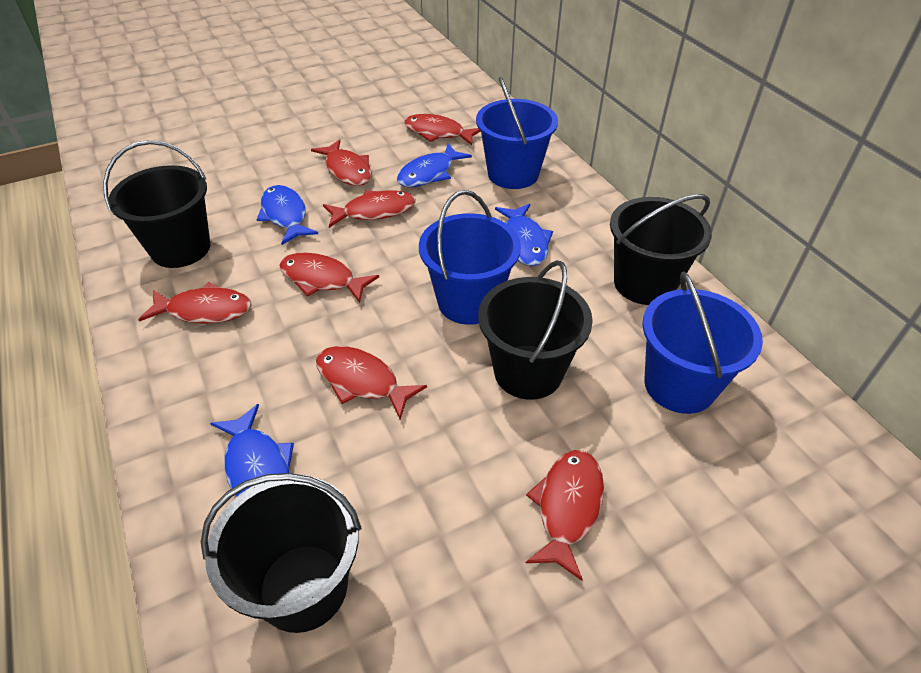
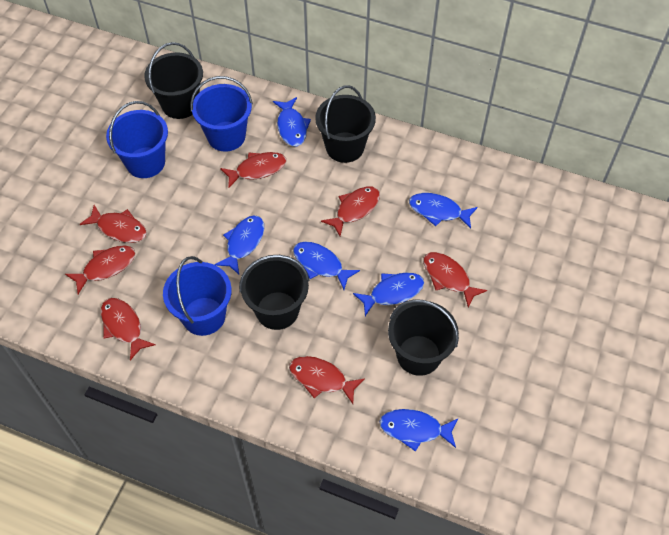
blue fish: [210,404,294,497] [257,185,318,245] [397,144,472,187] [495,204,553,266] = 4 -> [214,216,264,274] [273,97,311,147] [293,242,360,290] [353,272,424,316] [379,409,458,452] [409,193,477,229] = 6

